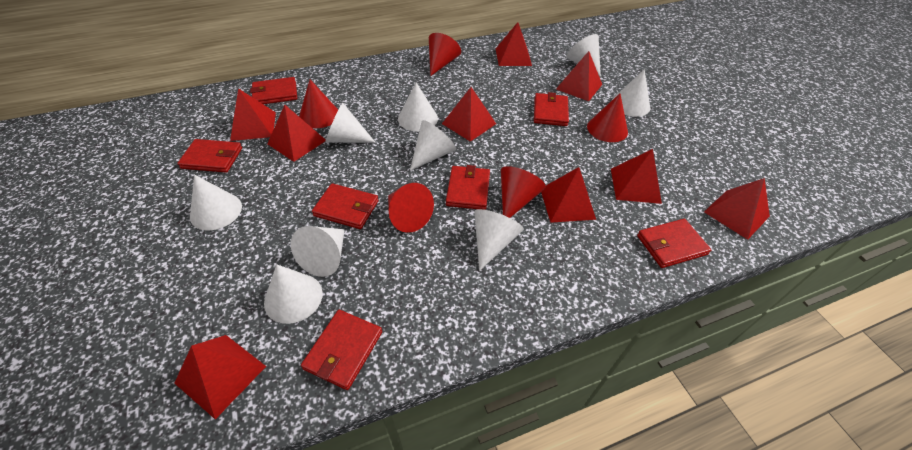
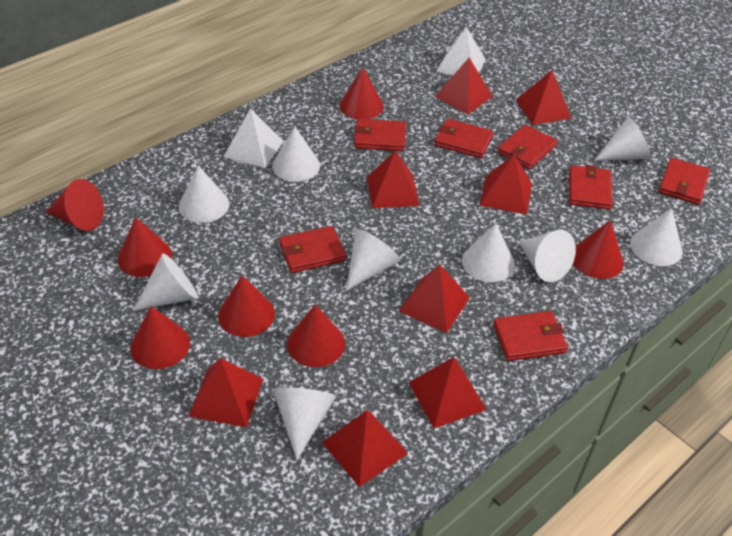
red cone: [299,80,338,128] [388,183,434,233] [429,33,461,76] [501,166,546,218] [587,94,628,142] = 5 -> [45,179,104,231] [118,217,172,277] [130,306,190,369] [218,275,275,337] [287,305,345,367] [340,68,384,119] [573,221,624,279] = 7
red pyramid: [174,335,266,419] [230,88,276,141] [267,105,326,162] [442,87,496,142] [496,22,532,66] [541,167,596,223] [556,51,602,101] [611,149,662,204] [704,178,770,240] = 9 -> [188,358,263,428] [322,410,408,487] [367,151,420,208] [398,264,470,333] [408,357,487,428] [435,58,493,114] [479,155,532,214] [516,70,572,125] = 8
white pyramid: none = 0 -> [224,109,284,168] [437,27,486,75] = 2

